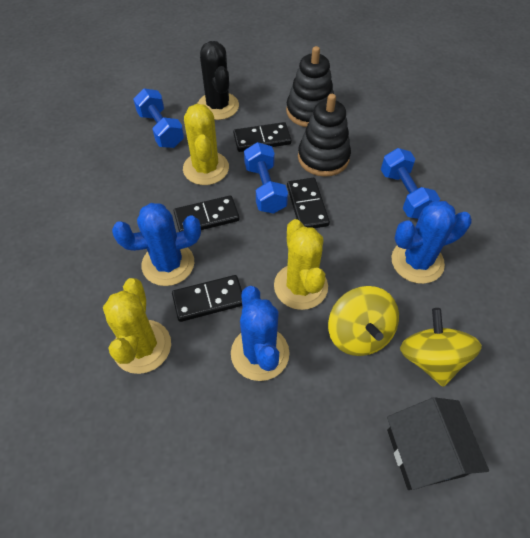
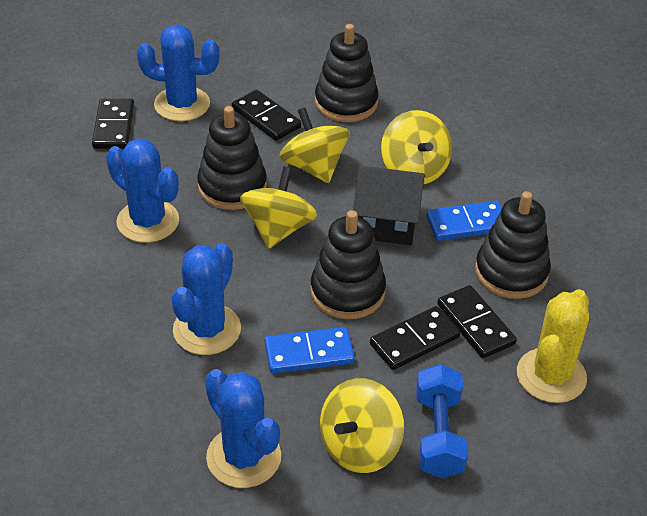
black cactus: [198,41,239,120] = 1 -> none = 0
black stacking toy: [286,46,334,127] [298,94,351,177] = 2 -> [197,106,267,210] [311,210,386,319] [315,24,379,122] [475,191,551,299] = 4
blue cactus: [112,203,201,286] [231,286,290,381] [391,201,472,284] = 3 -> [106,138,179,243] [137,25,220,121] [172,243,241,355] [205,369,281,488] = 4
blue domino: none = 0 -> [265,327,355,373] [426,201,502,241] = 2
blue dumbbell: [133,88,184,148] [244,142,288,214] [381,148,440,219] = 3 -> [416,364,469,478] = 1
yellow cactus: [103,278,171,374] [183,104,229,185] [274,219,328,310] = 3 -> [517,289,589,403] = 1
yellow spinning top: [328,286,399,356] [400,308,482,387] = 2 -> [240,166,317,249] [279,108,350,183] [320,378,404,473] [381,110,452,185] = 4

